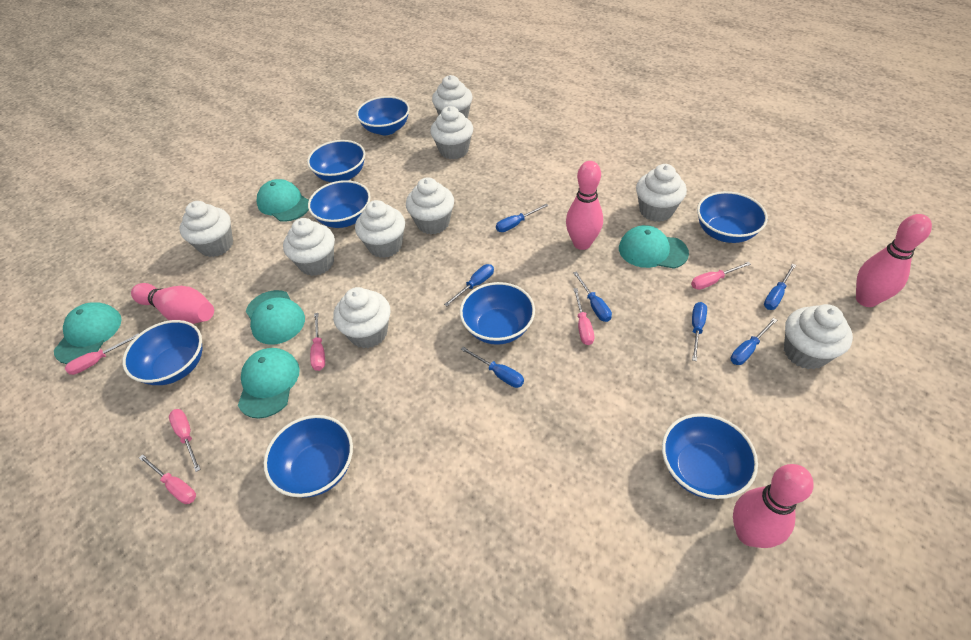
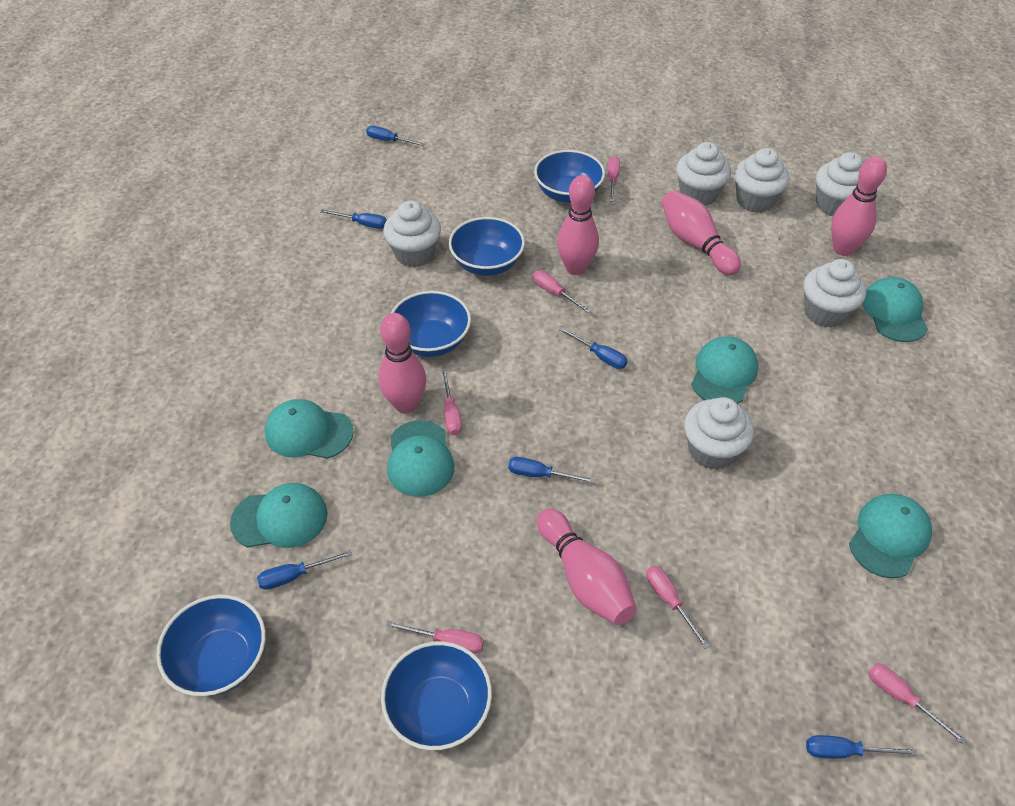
blue bowl: [122,320,202,385] [264,415,353,498] [307,140,365,182] [308,180,371,228] [356,96,410,135] [460,282,535,345] [662,413,758,499] [697,191,768,243] = 8 -> [156,595,266,696] [381,641,492,750] [391,291,471,357] [449,217,525,276] [534,150,605,203] = 5
blue screwdriver: [444,264,494,306] [461,347,524,388] [496,204,548,232] [573,271,612,322] [692,302,707,361] [730,318,777,365] [764,264,796,310] = 7 -> [257,550,352,590] [321,209,387,229] [366,126,426,146] [508,457,595,483] [559,327,628,369] [806,735,917,759] = 6
pink bowling pin: [131,283,214,324] [566,161,603,250] [733,464,814,548] [856,214,932,307] = 4 -> [378,313,426,413] [537,508,637,625] [557,175,599,275] [662,190,741,275] [831,156,887,256] = 5
turquoise cap: [54,302,122,364] [238,348,300,419] [246,290,305,345] [256,179,309,222] [619,225,689,269] = 5 -> [230,483,328,548] [265,399,354,459] [387,420,454,497] [691,336,758,404] [849,494,932,578] [862,277,928,342] = 6
white cupcake: [180,201,233,257] [283,218,335,276] [333,287,390,348] [355,200,405,258] [406,177,454,234] [430,106,473,159] [432,75,472,119] [636,164,687,222] [784,304,853,369] = 9 -> [383,201,441,268] [676,142,731,206] [684,397,754,470] [734,148,790,213] [804,259,866,328] [816,152,863,216] = 6

